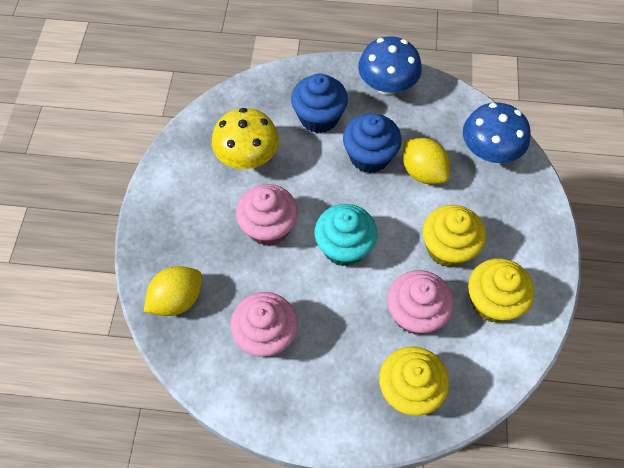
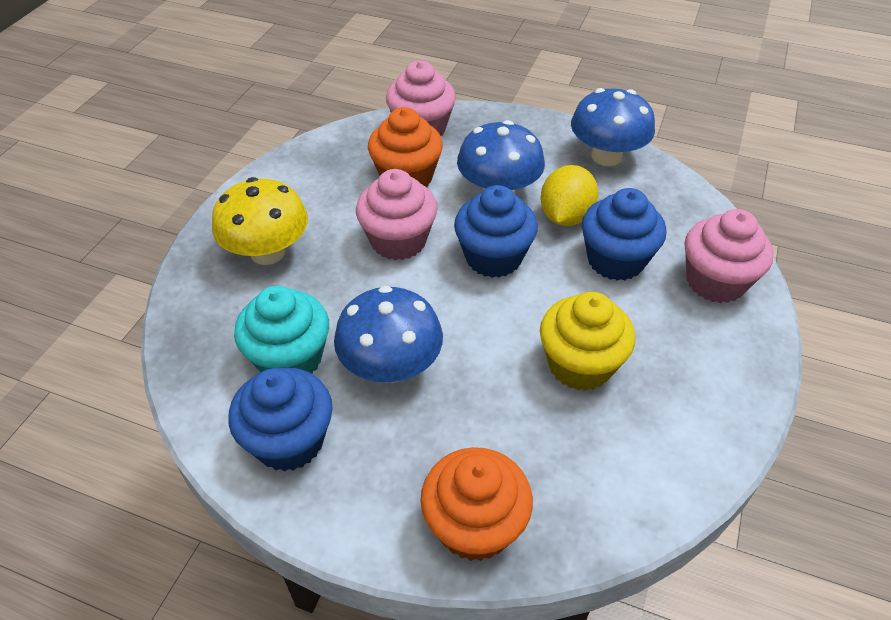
blue cupcake: [291,73,348,133] [343,113,402,173] = 2 -> [228,367,333,472] [454,185,538,278] [582,188,666,281] = 3
blue mushroom: [358,36,422,95] [463,102,531,163] = 2 -> [334,286,443,383] [457,120,545,194] [571,88,655,166] = 3
orange cupcake: none = 0 -> [368,107,443,187] [420,447,533,561] = 2
yellow cupcake: [379,346,449,416] [422,205,486,268] [468,258,535,323] = 3 -> [540,292,635,391] = 1
yellow lemon: [144,266,202,316] [403,138,450,184] = 2 -> [540,165,598,226] = 1

